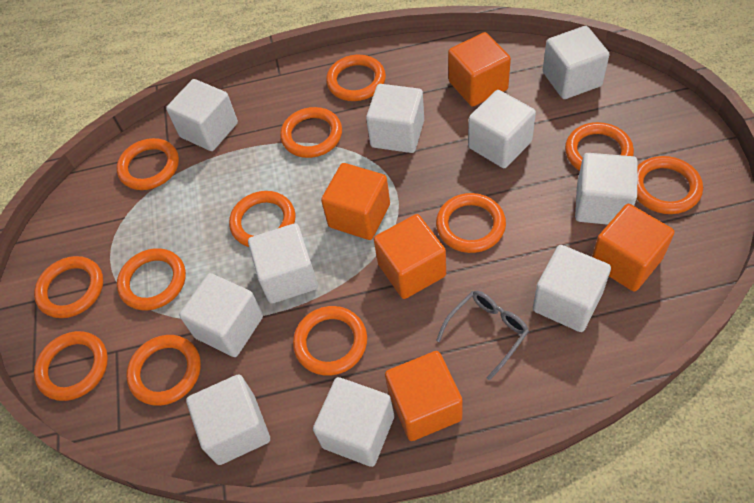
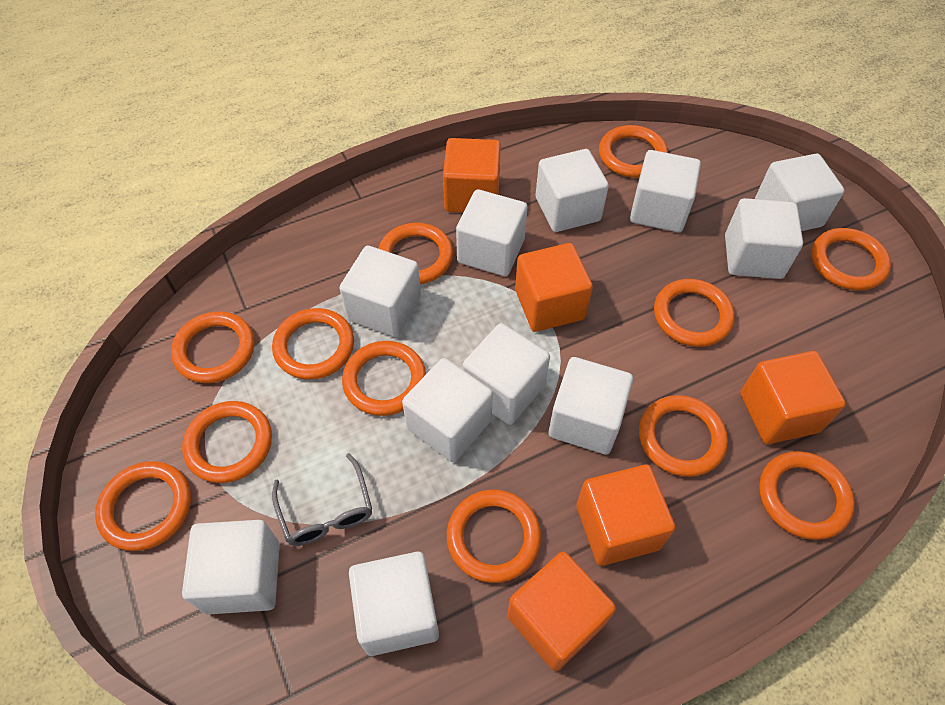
white cube: [166,79,238,151] [179,273,263,357] [186,374,270,465] [248,223,318,304] [313,377,394,467] [366,84,424,153] [468,90,536,168] [533,245,611,332] [543,26,610,99] [575,153,638,225] = 10 -> [182,520,280,615] [339,246,421,337] [349,552,439,656] [402,358,493,462] [456,189,528,276] [463,323,550,425] [536,149,609,232] [549,357,633,454] [630,150,701,232] [725,198,803,279] [755,154,845,231] = 11

